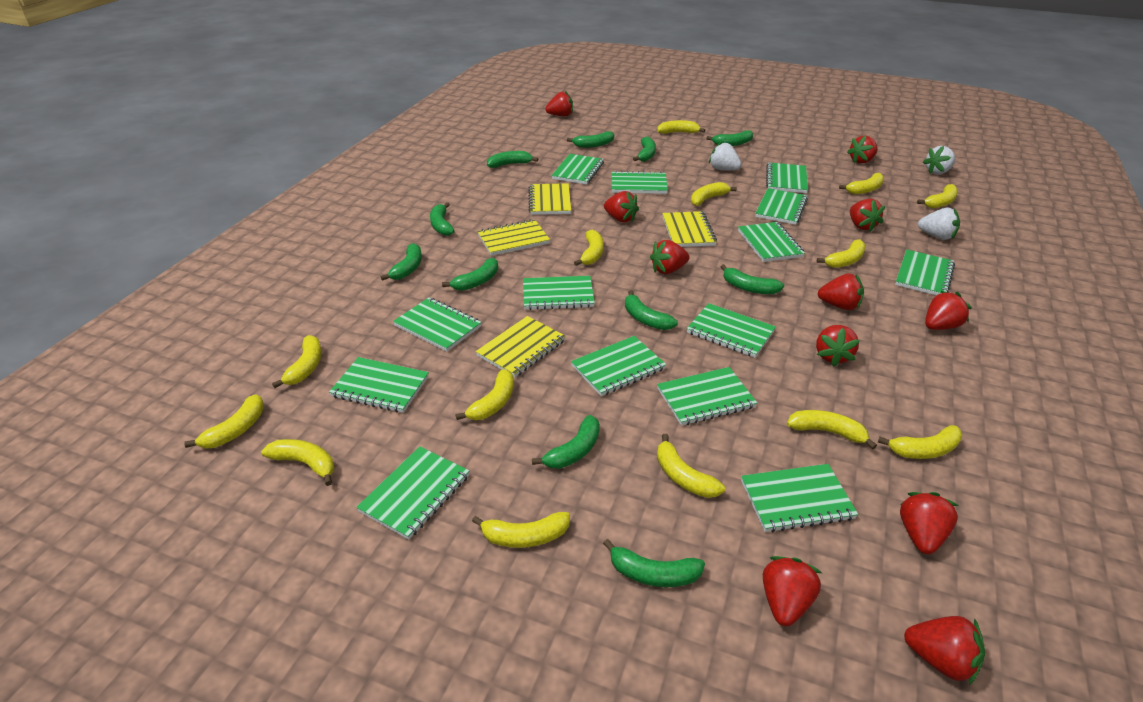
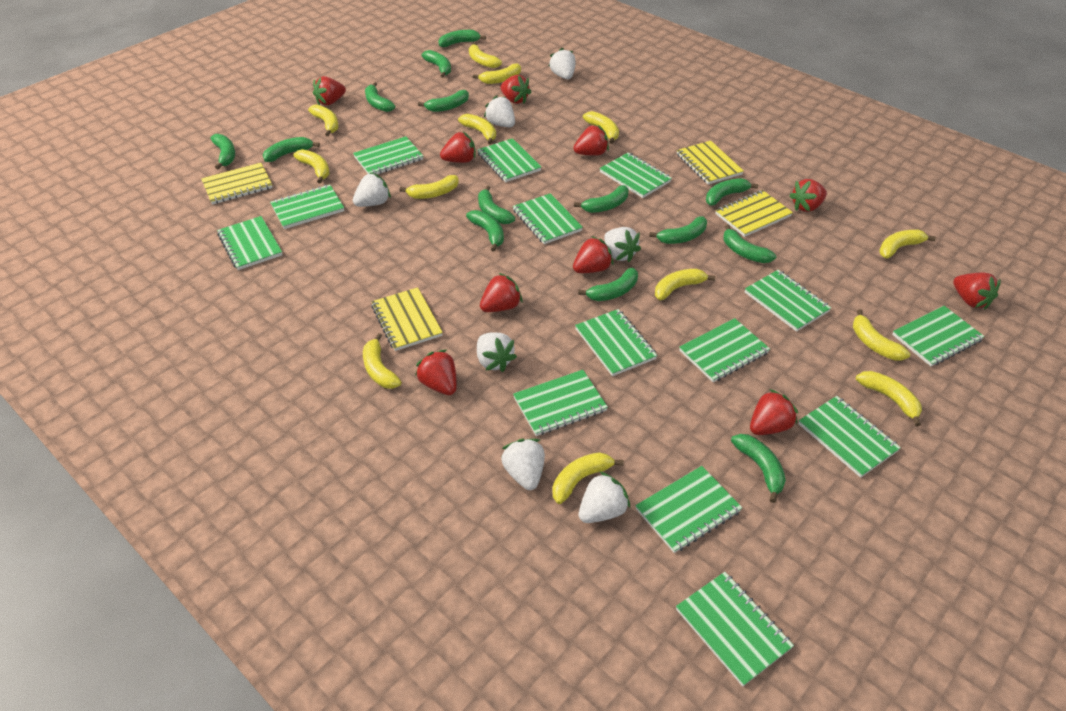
green banana: [381,243,422,281] [430,202,455,236] [442,258,498,291] [487,151,538,168] [532,415,600,469] [567,131,614,148] [603,539,705,587] [625,290,678,330] [633,137,656,162] [706,131,753,146] [721,264,784,294] = 11 -> [211,134,235,169] [263,137,320,162] [365,82,395,112] [418,90,469,112] [422,50,451,78] [438,30,486,47] [466,210,504,252] [478,185,515,224] [574,185,628,213] [578,268,638,301] [649,217,707,244] [706,178,758,206] [723,224,776,263] [731,434,786,503] = 14
red strawberry: [545,91,573,116] [604,191,639,222] [650,240,690,274] [763,556,822,626] [816,325,860,367] [818,273,864,310] [847,135,878,163] [850,199,885,232] [900,492,959,554] [904,616,985,685] [925,291,972,330] = 11 -> [313,76,346,106] [415,350,457,395] [440,132,476,163] [480,273,522,312] [500,75,531,104] [573,125,609,156] [573,236,613,273] [750,389,798,435] [789,179,827,212] [953,273,1001,310] = 10
white strawberry: [709,142,741,170] [918,208,960,240] [923,146,955,174] = 3 -> [353,173,391,207] [477,332,517,372] [484,96,515,127] [501,439,545,490] [549,48,576,79] [579,471,630,523] [604,227,641,262] = 7
yellow banana: [184,394,264,448] [261,439,334,486] [272,335,322,388] [455,369,514,420] [472,512,570,548] [574,230,604,266] [657,120,706,134] [657,434,725,498] [691,182,737,206] [787,410,877,449] [816,239,866,268] [839,173,884,194] [878,425,962,459] [917,184,958,208] = 14 -> [293,149,329,183] [308,104,338,136] [363,333,402,389] [399,175,459,199] [458,114,496,144] [469,42,502,68] [473,63,521,84] [553,452,624,504] [583,111,619,144] [655,269,716,300] [853,309,910,360] [856,371,922,426] [879,230,936,258] = 13

